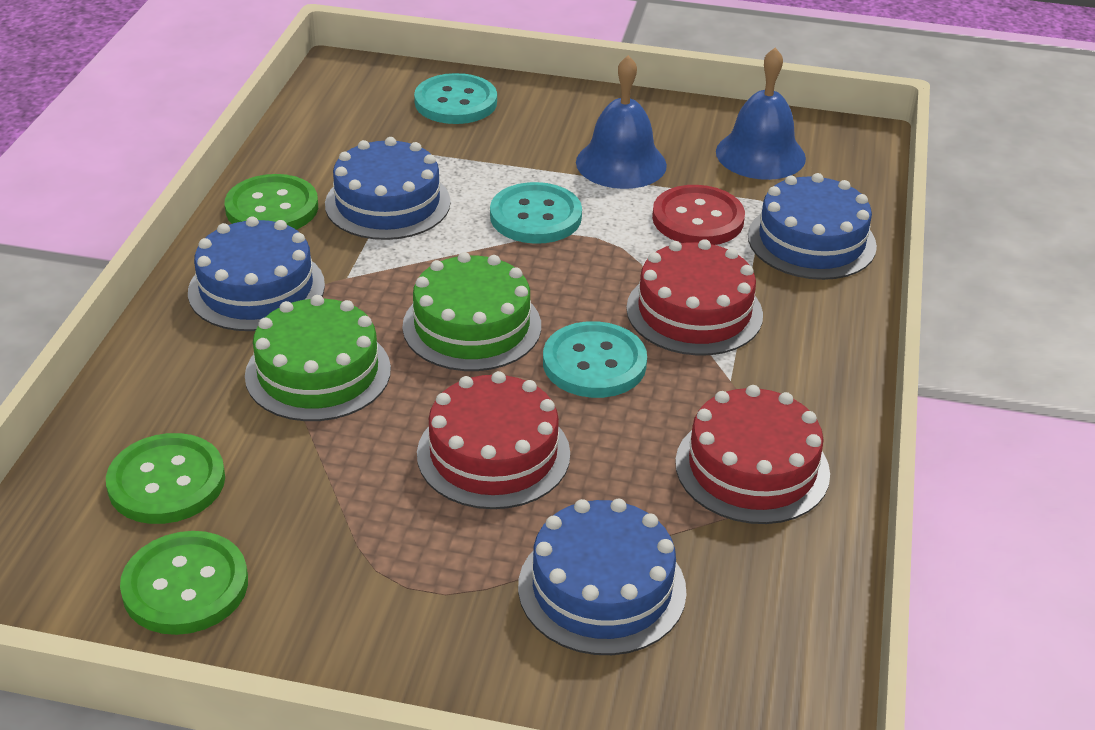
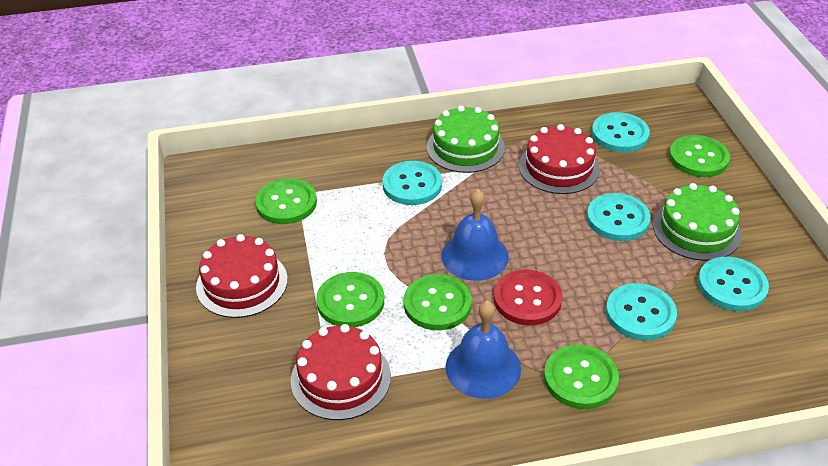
blue cake: [188,216,325,331] [325,137,451,240] [518,499,687,655] [748,173,877,280] = 4 -> none = 0
green button: [106,433,225,524] [120,531,248,635] [225,174,318,229] = 3 -> [255,178,317,224] [316,272,384,327] [404,274,472,330] [544,345,619,409] [669,135,730,177] = 5
turquoise button: [414,73,497,124] [490,182,582,244] [543,321,647,398] = 3 -> [382,161,442,205] [587,193,651,241] [592,112,650,152] [606,283,677,341] [698,257,769,311] = 5

